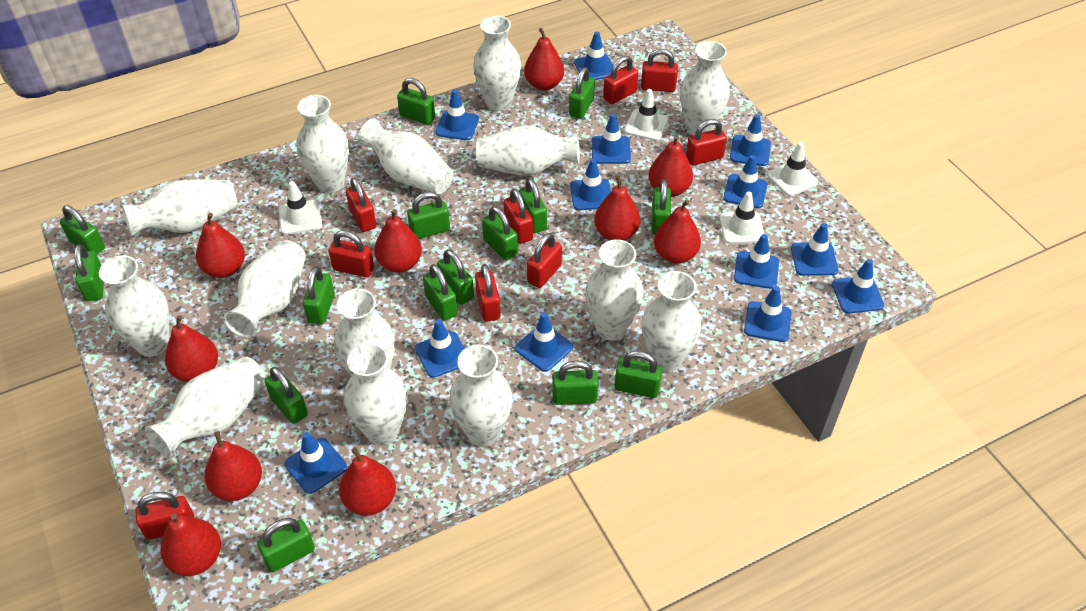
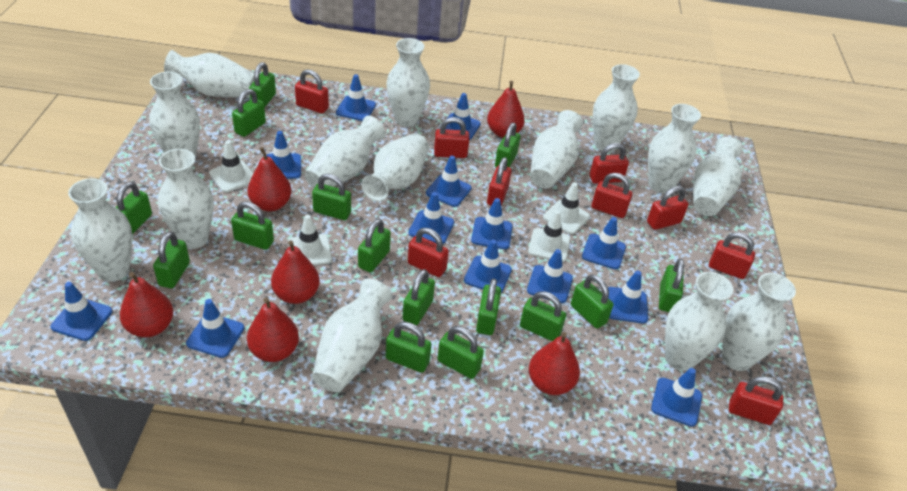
red pear: [160,514,221,576] [165,315,218,382] [196,213,245,278] [205,431,262,501] [339,447,396,516] [374,209,422,273] [524,28,564,91] [594,175,640,241] [649,135,693,197] [654,199,701,264] = 10 -> [119,272,173,337] [247,147,292,211] [247,297,299,362] [271,240,320,304] [487,81,525,138] [529,332,580,395] = 6

